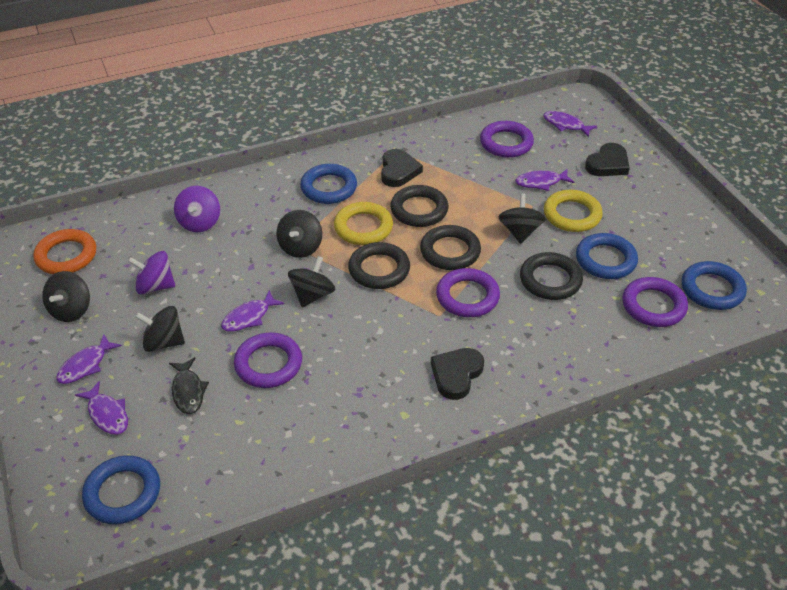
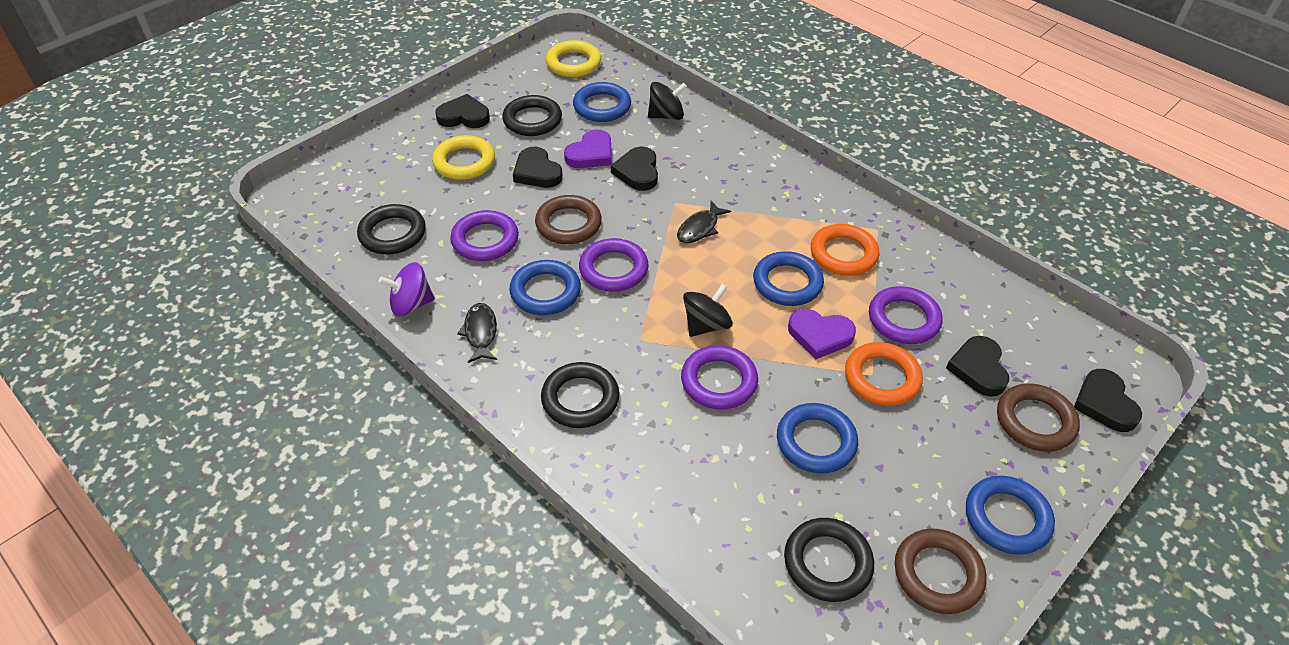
black fish: [169,357,209,414] = 1 -> [457,303,497,363] [677,201,731,243] = 2
black heart: [381,149,423,187] [431,348,484,400] [585,143,630,176] = 3 -> [435,94,490,128] [513,147,563,188] [611,147,658,191] [946,336,1009,397] [1074,369,1142,432] = 5
black spinning top: [42,271,90,322] [135,306,185,352] [276,210,322,258] [288,256,336,308] [498,194,546,244] = 5 -> [648,82,687,120] [683,284,733,337] = 2
blue ring: [82,455,160,524] [300,164,357,204] [576,233,638,279] [682,261,747,310] = 4 -> [509,260,581,315] [573,82,631,122] [753,251,824,306] [777,403,858,474] [966,476,1055,555] = 5
brown ring: none = 0 -> [535,195,602,244] [895,528,987,614] [997,383,1080,452] = 3
orange ring: [33,229,96,274] = 1 -> [811,224,879,276] [845,342,923,406] = 2
purple fish: [56,334,122,384] [75,381,128,435] [221,290,284,332] [516,169,574,191] [543,111,597,137] = 5 -> none = 0
purple heart: none = 0 -> [564,129,611,168] [788,309,856,360] = 2
purple spinning top: [128,251,175,294] [174,186,220,232] = 2 -> [379,262,435,316] = 1

